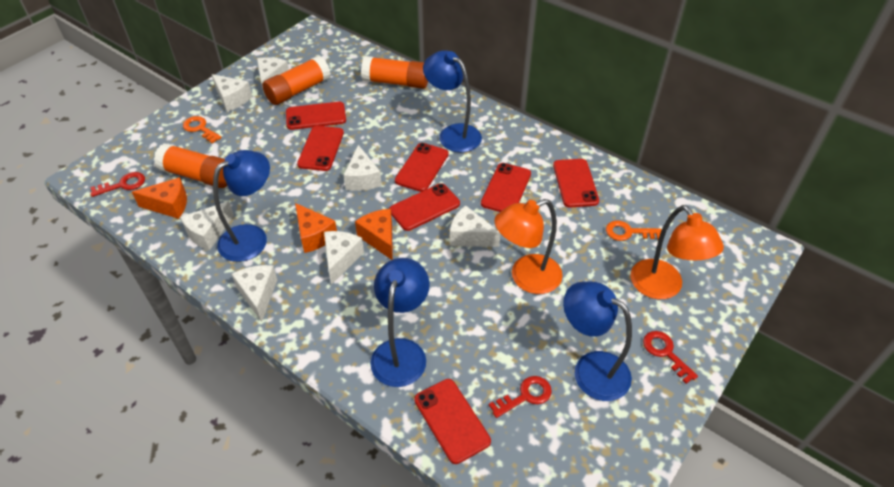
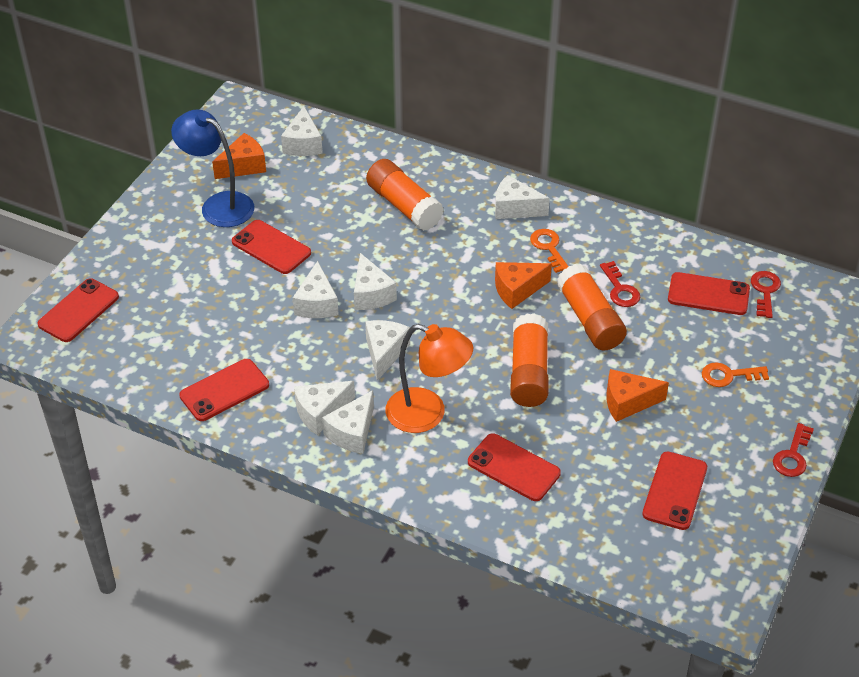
blue lamp: [213,150,270,262] [370,258,430,387] [423,50,482,152] [563,281,632,401] = 4 -> [171,109,254,227] = 1
orange lamp: [494,199,563,294] [630,205,724,299] = 2 -> [386,324,473,433] = 1
red phone: [286,102,346,130] [297,126,344,171] [389,183,460,231] [395,143,449,192] [414,379,491,464] [481,163,531,212] [553,159,599,208] = 7 -> [38,278,119,342] [179,359,269,421] [232,220,311,274] [468,433,561,501] [642,451,707,530] [668,272,750,315] = 6

